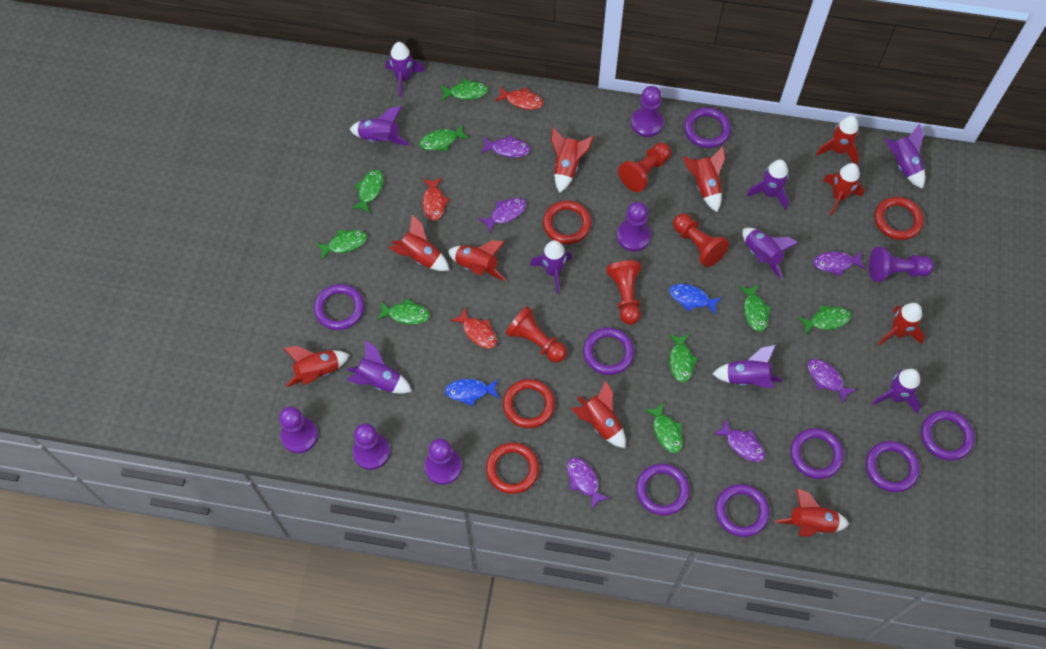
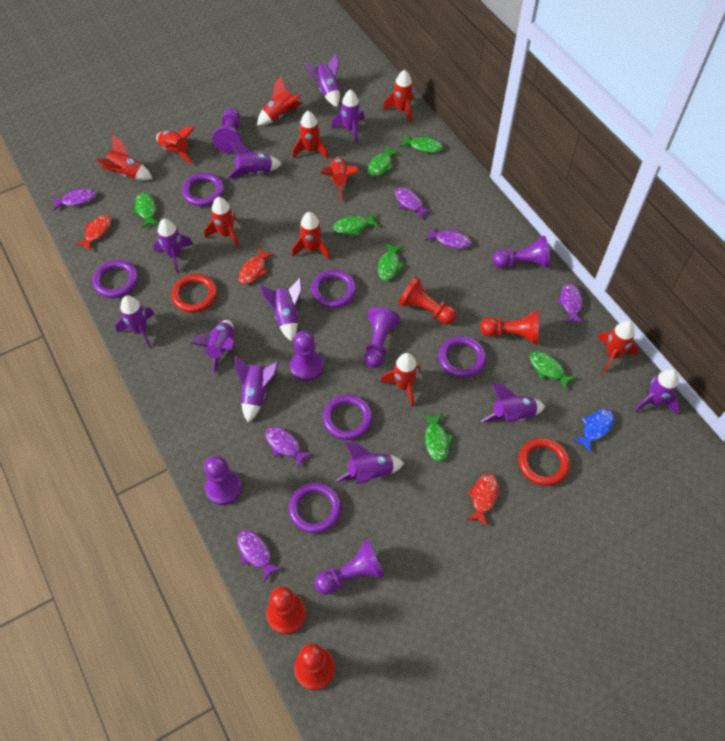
blue fish: [445,379,499,406] [669,284,722,315] = 2 -> [573,409,614,452] = 1
green fish: [316,230,367,260] [351,170,384,214] [377,299,430,324] [419,124,469,151] [440,78,488,101] [644,403,683,453] [669,334,698,382] [739,285,771,332] [798,305,851,335] = 9 -> [132,193,159,228] [333,213,379,235] [368,146,400,176] [378,243,404,280] [400,135,443,153] [422,413,453,461] [530,352,577,390] = 7
purple ring: [314,284,364,330] [583,327,634,375] [636,463,690,515] [684,107,731,148] [715,484,770,537] [790,428,844,479] [866,441,920,492] [921,410,975,461] = 8 -> [92,260,138,298] [182,173,224,206] [289,482,342,533] [311,269,357,308] [323,394,373,440] [438,336,487,378] = 6
purple rocket: [346,340,412,394] [350,106,410,145] [386,42,425,97] [530,240,572,294] [713,345,783,388] [742,228,798,280] [746,160,789,210] [872,369,920,413] [885,123,925,189] = 9 -> [115,296,154,348] [153,219,193,273] [190,320,235,375] [227,141,282,178] [235,356,278,422] [260,278,302,342] [304,53,340,107] [331,90,365,144] [336,442,404,484] [481,383,545,423] [634,369,680,414] = 11
red ring: [486,443,539,494] [503,379,555,428] [543,201,591,244] [875,197,924,240] = 4 -> [171,274,217,313] [518,438,570,486] = 2

